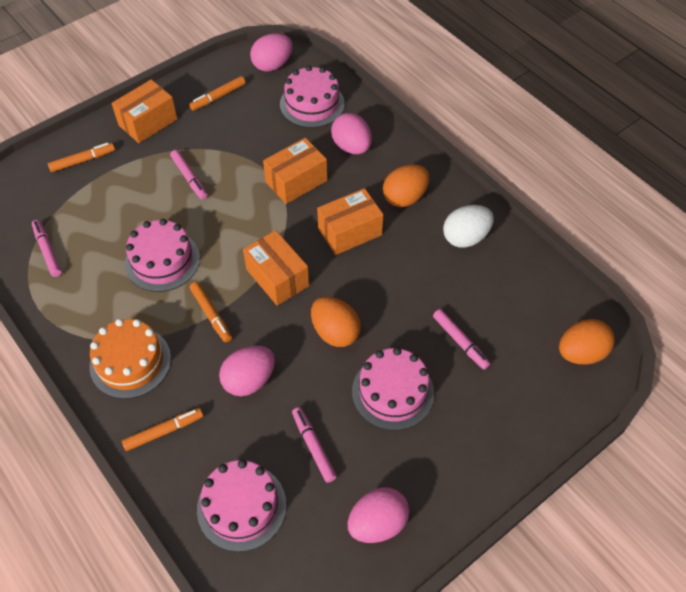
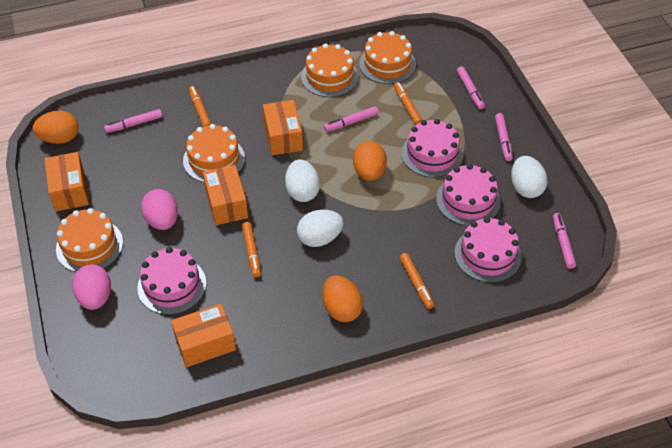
orange cake: [89,319,171,399] = 1 -> [56,208,123,272] [183,124,245,182] [301,43,358,97] [359,31,416,84] = 4
pink egg: [219,346,275,396] [250,33,293,71] [331,113,372,154] [348,487,409,543] = 4 -> [72,264,111,310] [141,189,178,230] = 2
pink marker: [32,220,62,277] [170,150,207,200] [292,407,337,483] [433,309,490,370] = 4 -> [104,109,162,133] [324,106,379,132] [457,66,485,109] [495,113,513,161] [553,213,576,269] = 5
white egg: [443,205,494,248] = 1 -> [285,159,320,202] [297,210,344,247] [511,156,548,198] = 3

